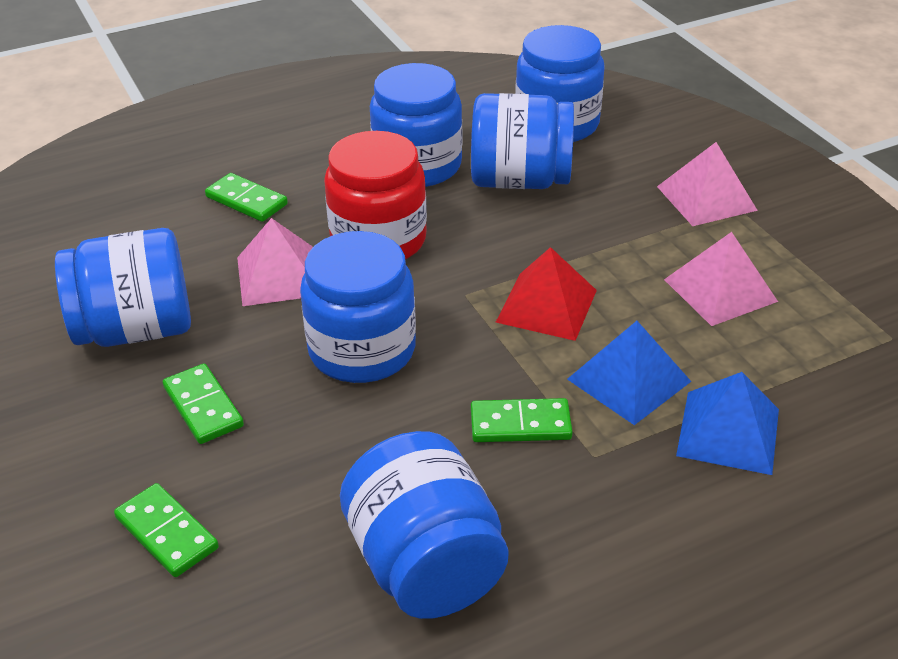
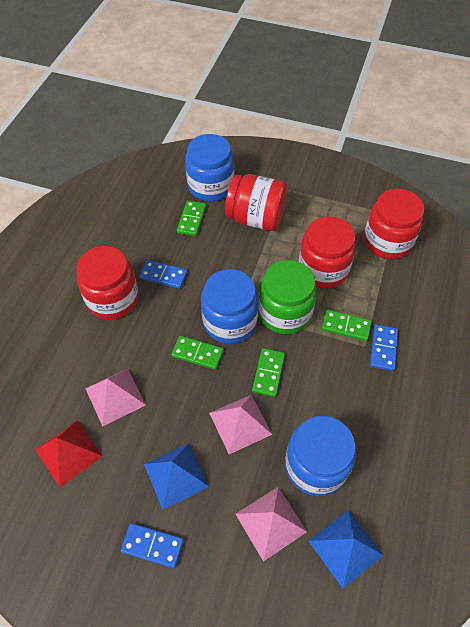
blue domino: none = 0 -> [120,523,184,568] [139,260,187,289] [370,325,398,371] = 3
blue jar: [55,228,191,347] [300,231,416,383] [340,431,509,619] [370,63,462,187] [471,93,574,189] [515,25,605,142] = 6 -> [185,134,234,201] [201,269,259,344] [285,416,356,496] = 3
green jar: none = 0 -> [258,260,317,334] = 1
red jar: [324,131,427,259] = 1 -> [77,246,139,319] [225,174,287,231] [299,216,356,288] [364,189,424,259] = 4

